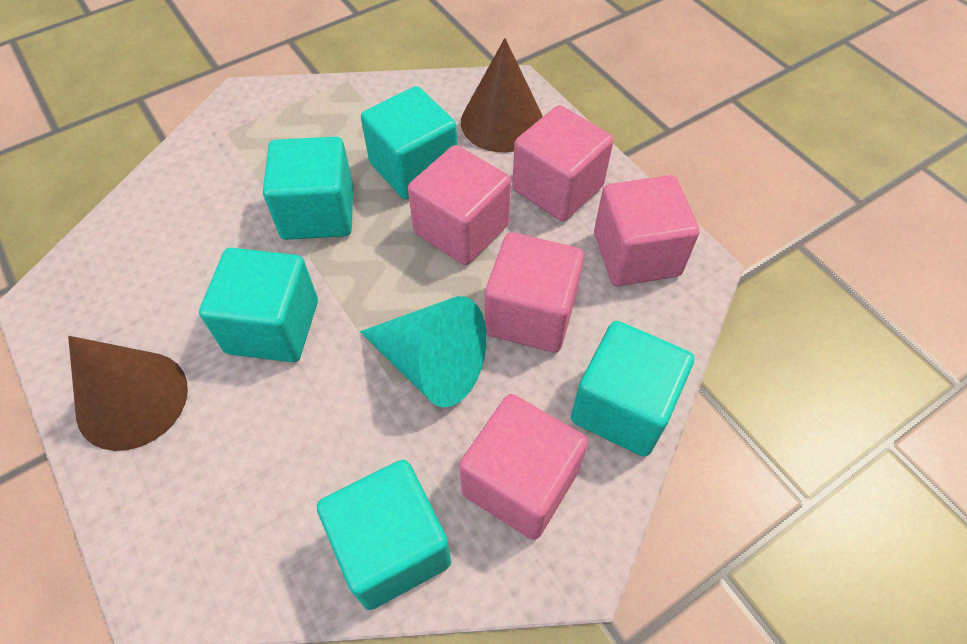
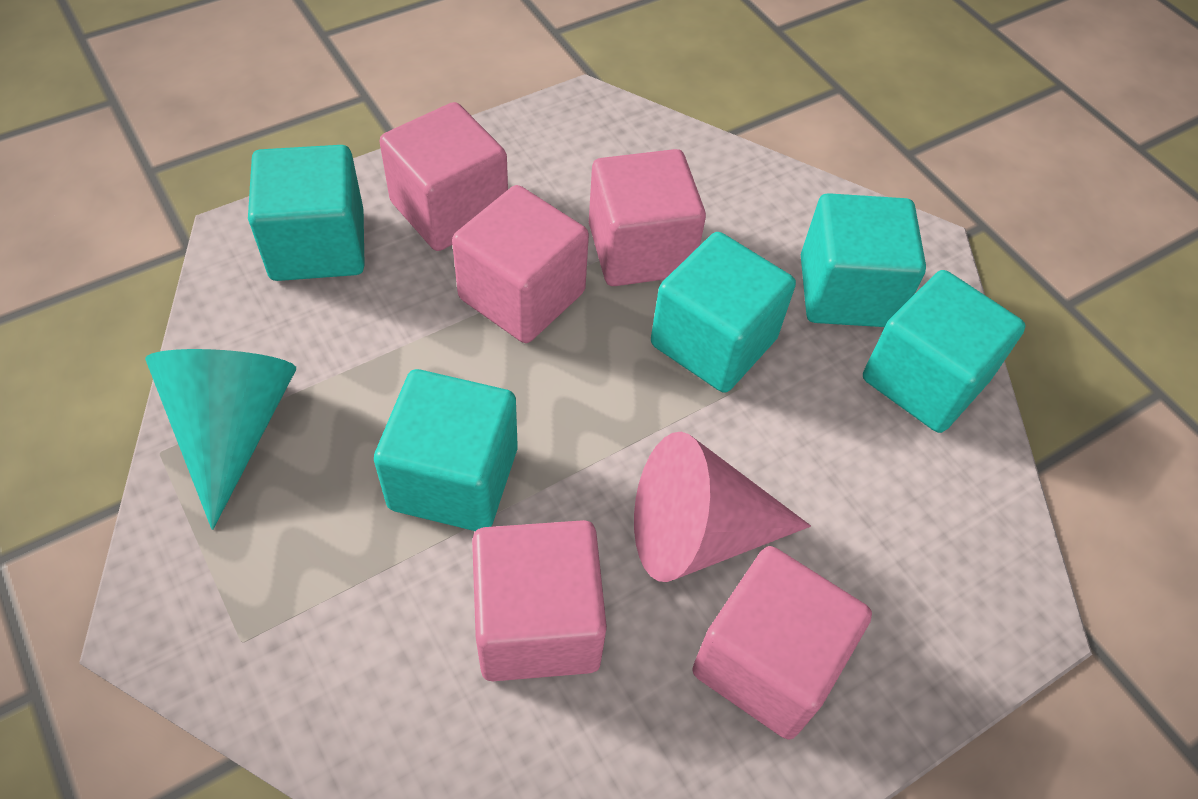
brown cone: [68,336,188,451] [461,38,543,152] = 2 -> none = 0
pink cone: none = 0 -> [634,432,811,582] = 1

